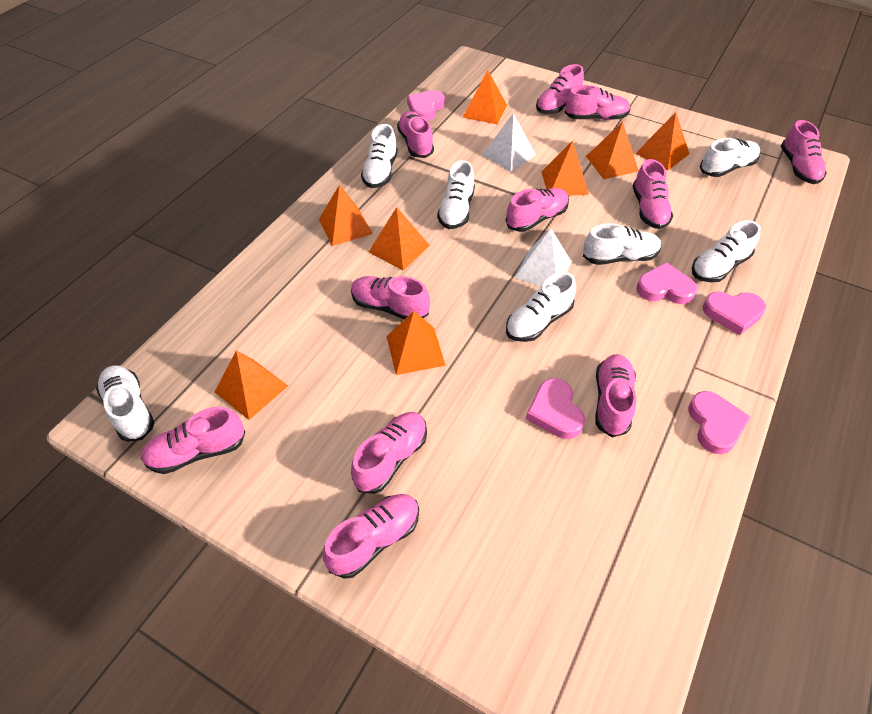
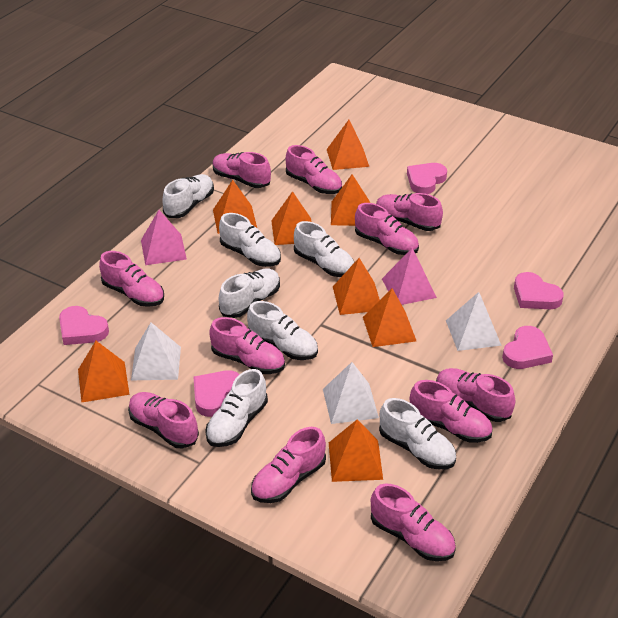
pink pyramid: none = 0 -> [141,210,187,265] [382,248,437,305] = 2
white pyramid: [482,113,536,172] [514,228,572,286] = 2 -> [131,322,181,380] [323,362,379,424] [446,292,502,351] = 3

